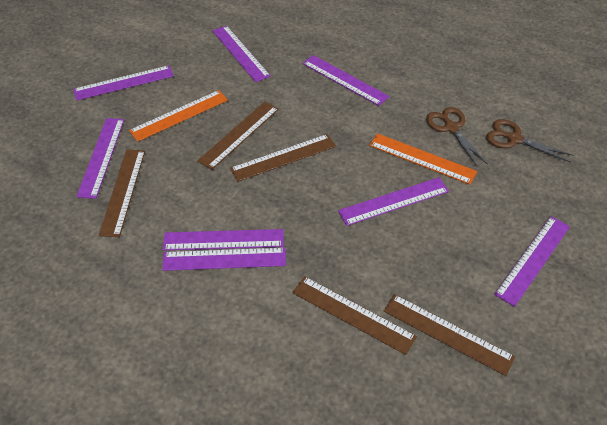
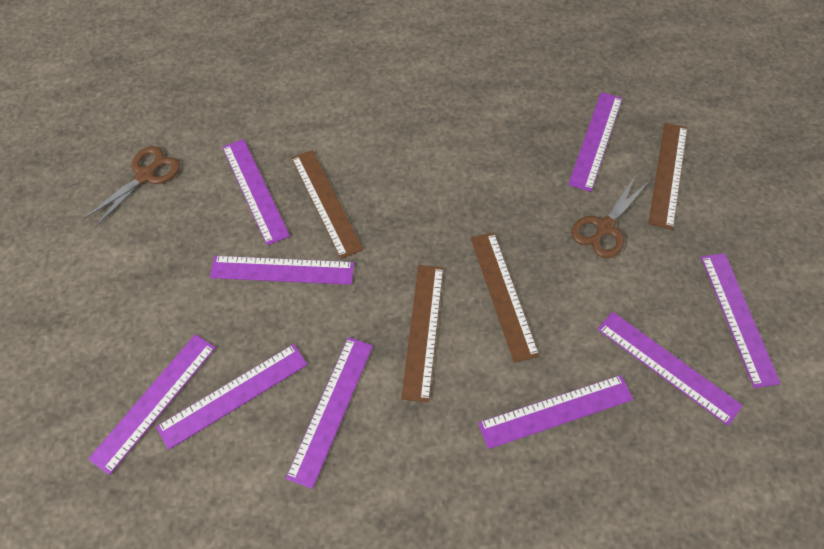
brown ruler: [99,150,145,237] [197,102,279,170] [230,134,336,182] [292,276,417,355] [384,294,515,376] = 5 -> [291,150,363,259] [401,265,444,402] [471,232,540,363] [648,123,687,230] = 4
orange ruler: [129,90,228,142] [369,133,477,185] = 2 -> none = 0
purple ruler: [73,65,174,101] [76,118,124,199] [162,247,286,271] [163,229,284,250] [213,26,271,82] [303,55,389,106] [338,177,449,226] [494,216,570,307] = 8 -> [88,334,216,475] [156,344,308,450] [210,256,354,285] [222,139,290,245] [286,337,373,489] [478,375,634,449] [568,92,622,192] [597,312,743,426] [701,253,781,388] = 9

